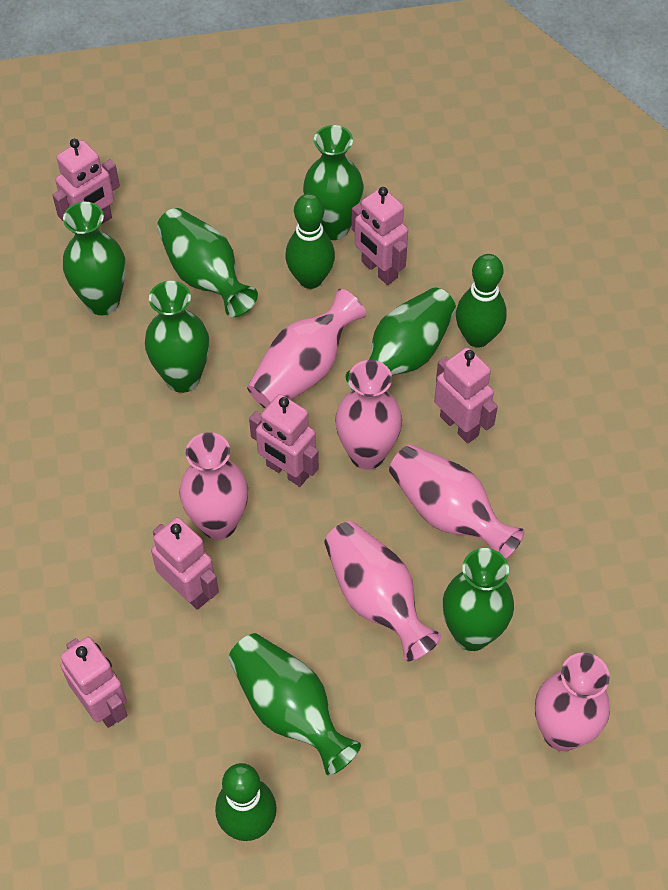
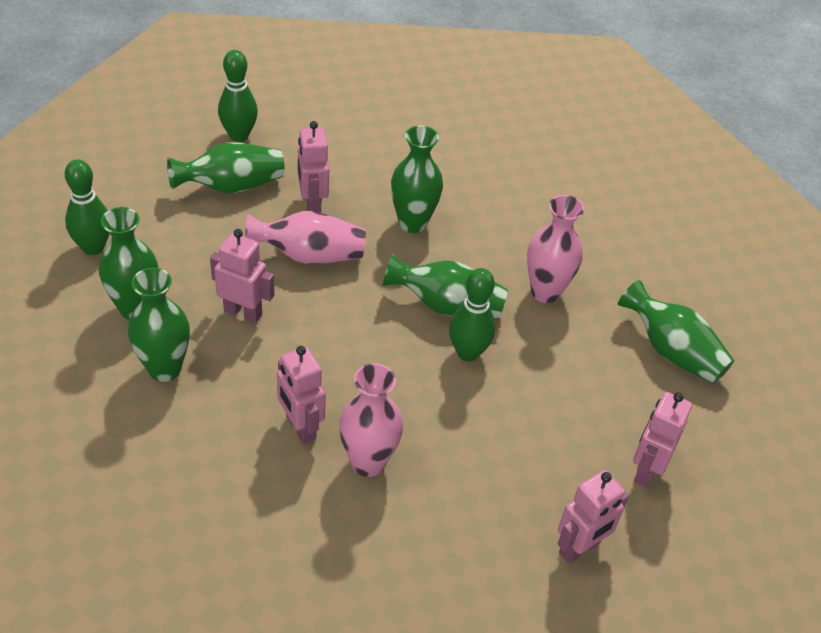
green vase: [63,202,126,315] [145,281,210,393] [157,208,258,317] [228,633,361,776] [303,125,364,240] [346,288,456,390] [443,548,514,651] = 7 -> [99,207,158,320] [128,267,190,382] [167,142,285,193] [382,254,508,319] [391,126,443,233] [618,279,735,384] = 6
pink robot: [52,139,120,224] [61,637,128,728] [151,517,219,610] [249,394,319,487] [351,187,408,285] [434,347,498,443] = 6 -> [210,229,274,323] [277,346,326,444] [298,121,329,213] [558,470,629,564] [633,392,692,488] = 5
pink vase: [179,432,248,540] [247,289,366,409] [324,521,441,661] [335,360,402,470] [389,444,525,559] [535,653,610,751] = 6 -> [245,211,366,264] [339,363,403,477] [527,195,584,303] = 3

